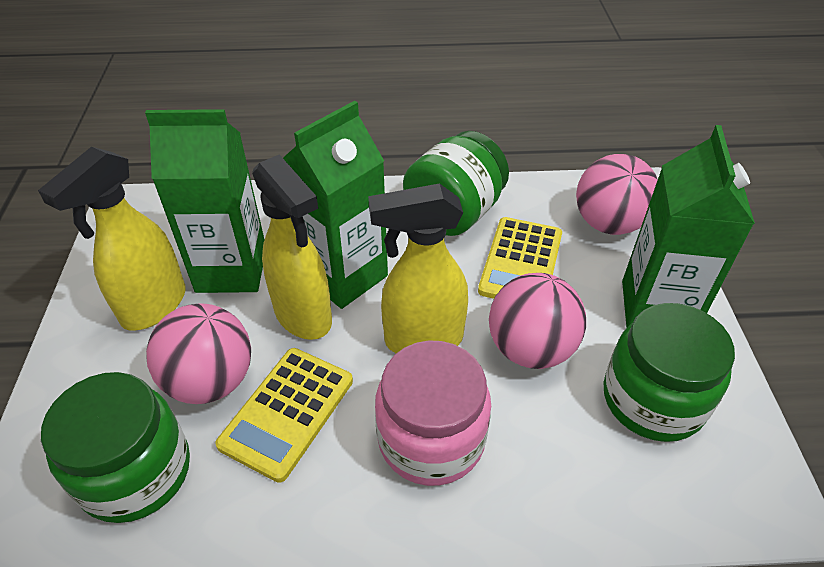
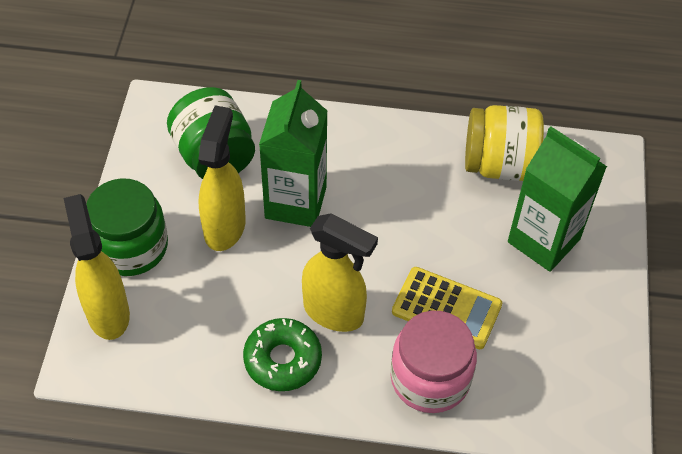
green carton: [145,109,264,293] [283,101,388,309] [622,125,755,328] = 3 -> [259,80,327,227] [508,126,607,272] = 2
green donut: none = 0 -> [243,318,322,391] = 1
green jar: [41,372,190,523] [403,131,509,236] [603,303,735,442] = 3 -> [86,178,168,276] [167,87,255,179] = 2
pink ball: [146,304,251,404] [489,273,586,369] [576,154,658,235] = 3 -> none = 0
yellow calculator: [215,348,353,483] [478,217,562,299] = 2 -> [392,267,502,349] = 1
yellow jar: none = 0 -> [465,105,544,181] = 1

